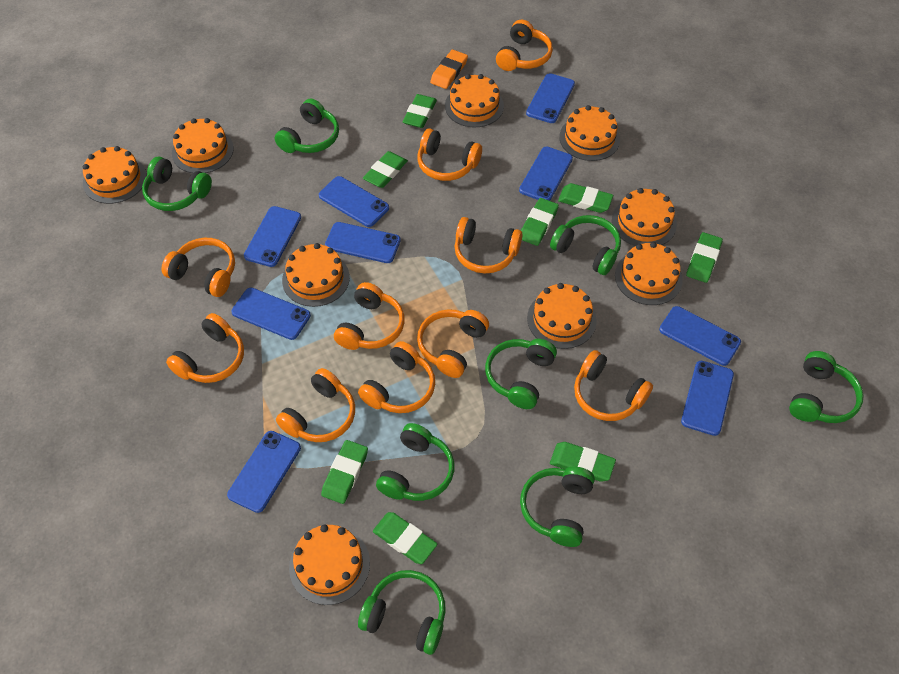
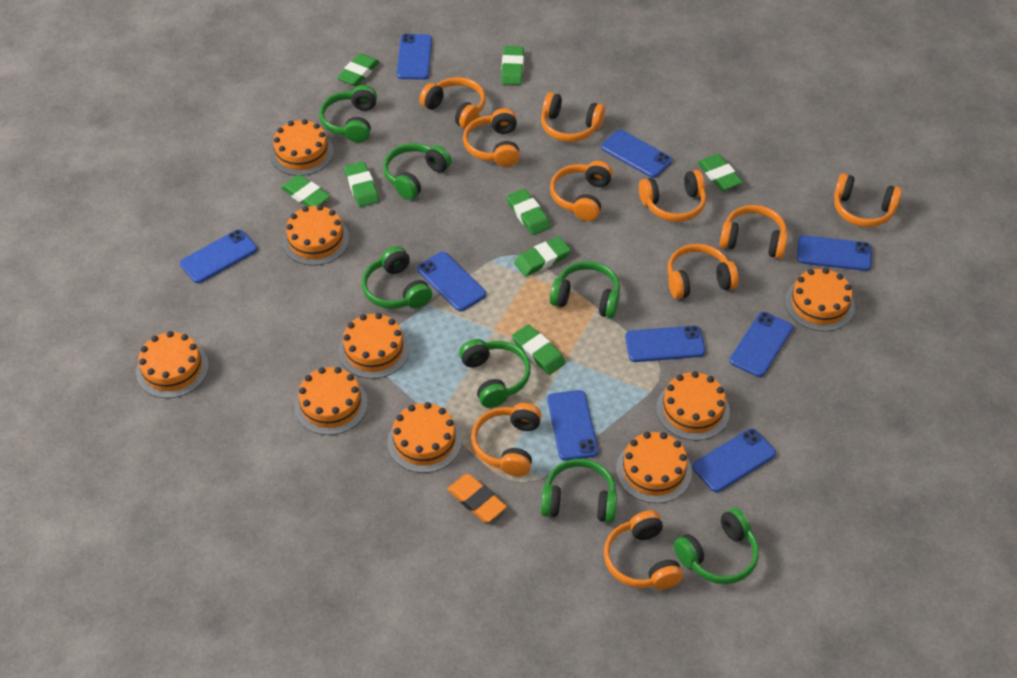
green headphones: [142,157,212,211] [275,99,339,153] [358,570,446,655] [376,423,454,501] [485,339,557,409] [520,466,595,547] [550,215,621,275] [789,351,864,423] = 8 -> [319,85,377,143] [362,246,432,309] [383,143,452,200] [459,339,531,408] [541,459,617,523] [550,261,620,318] [674,508,759,584] = 7

